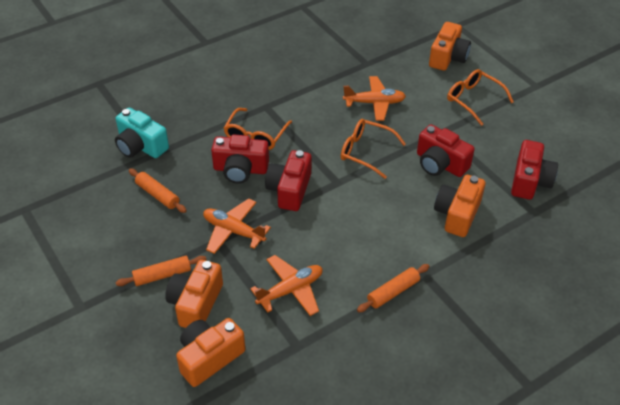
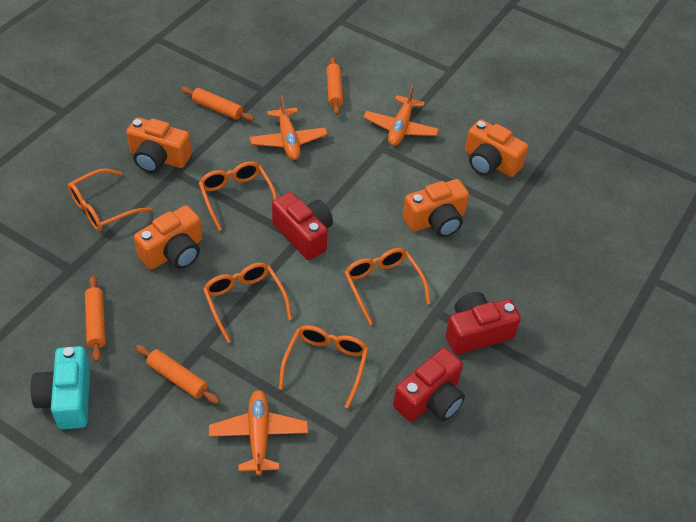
orange glasses: [224,108,292,150] [341,119,406,179] [447,69,514,126] = 3 -> [68,169,152,231] [199,161,277,231] [203,262,292,343] [279,325,368,409] [344,248,431,325] = 5
orange rolling pin: [116,256,206,286] [129,169,187,213] [357,264,430,312] = 3 -> [85,276,106,362] [136,345,220,404] [181,87,255,121] [326,57,343,115] = 4
red camera: [211,135,269,184] [265,150,312,211] [417,124,475,177] [511,140,558,200] = 4 -> [272,192,333,260] [393,348,465,422] [445,292,521,355] = 3

